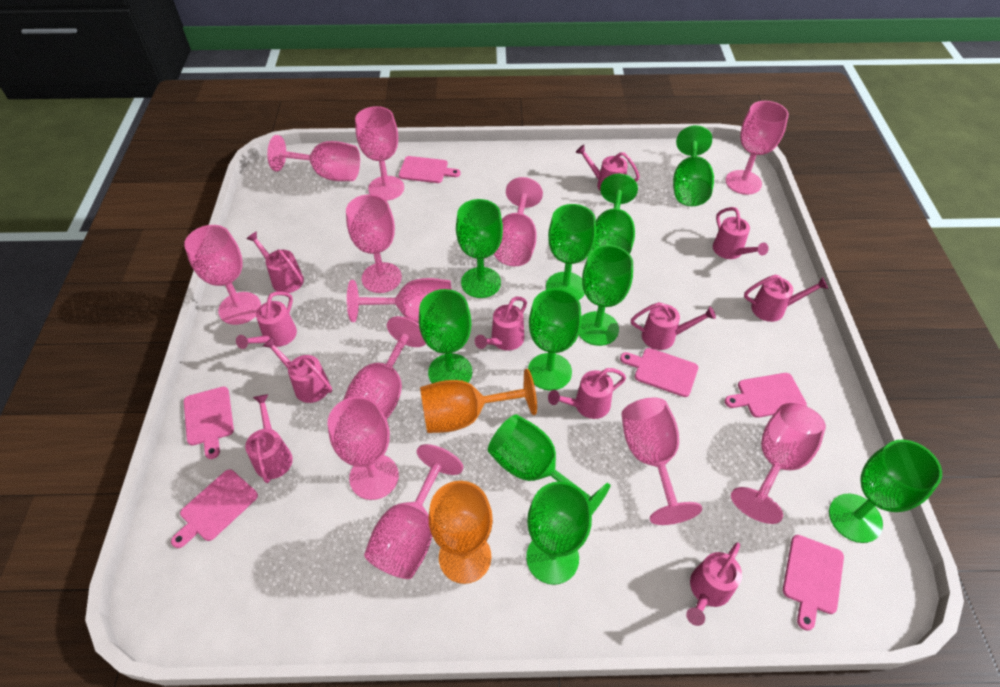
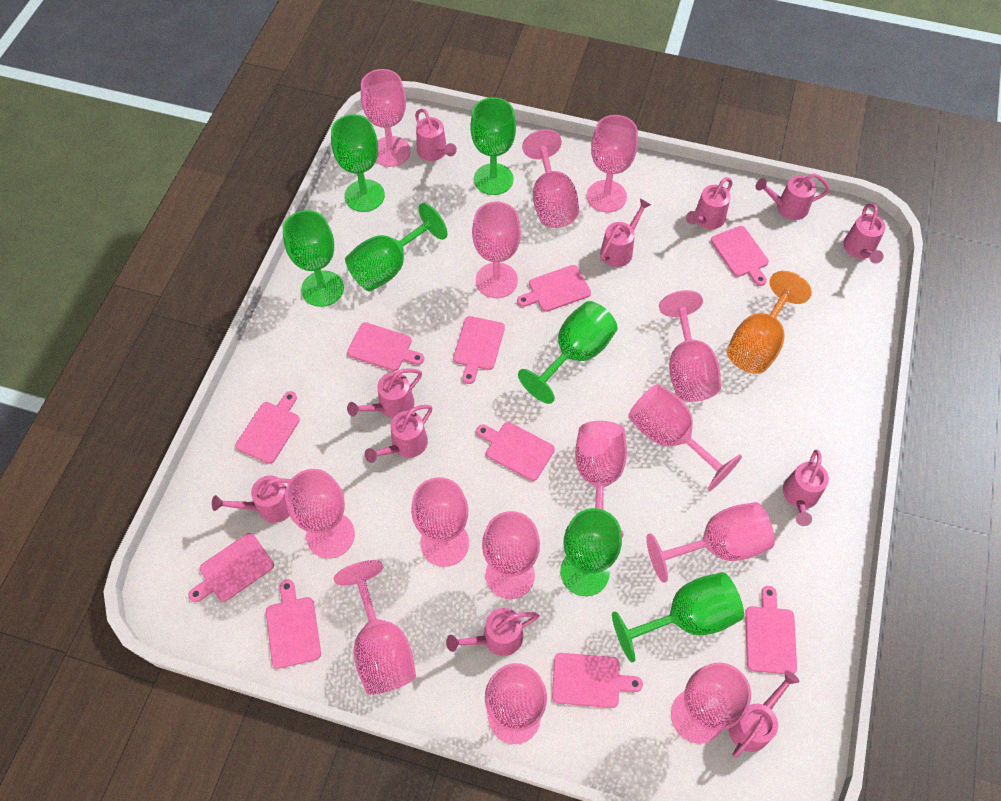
green goblet: [419,289,472,383] [456,199,503,298] [488,415,610,514] [526,482,592,585] [528,289,582,390] [546,204,596,300] [579,245,633,346] [593,173,638,254] [673,125,714,206] [829,440,942,543] = 10 -> [283,210,344,307] [331,114,385,212] [345,203,447,292] [470,97,516,195] [518,301,618,404] [560,508,622,596] [612,572,744,663] = 7
orange goblet: [420,369,537,433] [429,481,493,584] = 2 -> [727,271,812,374] = 1
pink cutting board: [171,469,258,548] [184,387,234,459] [399,156,461,183] [620,348,698,397] [725,373,807,418] [783,535,844,631] = 6 -> [188,533,274,602] [236,391,300,464] [266,579,321,669] [347,322,424,371] [453,316,505,384] [476,422,555,481] [517,265,591,312] [552,653,643,708] [711,226,769,286] [745,586,797,674] = 10
pink goblet: [184,225,261,325] [267,135,360,181] [328,396,399,500] [343,316,426,420] [346,194,402,293] [347,278,452,323] [355,106,404,201] [364,444,463,579] [494,177,543,266] [622,398,702,525] [726,101,789,195] [731,403,826,524] = 12 -> [285,469,355,559] [334,560,416,695] [361,69,411,167] [411,477,469,567] [472,201,521,298] [482,511,540,599] [485,663,547,744] [522,129,579,228] [575,421,627,538] [587,115,638,212] [628,384,742,491] [646,502,775,583] [659,290,721,402] [671,662,751,744] = 14

